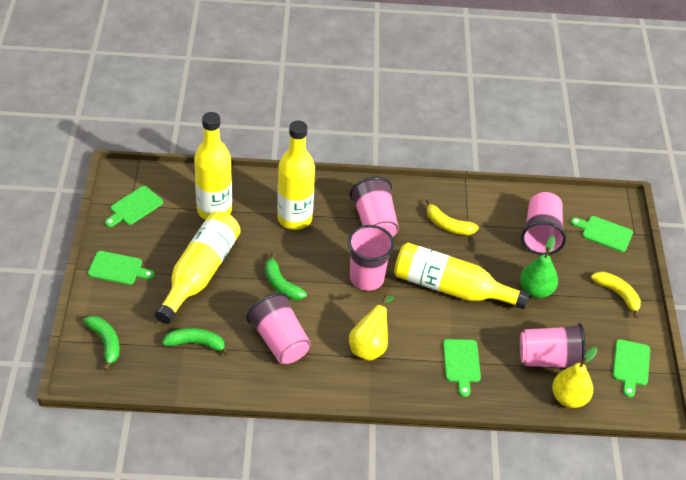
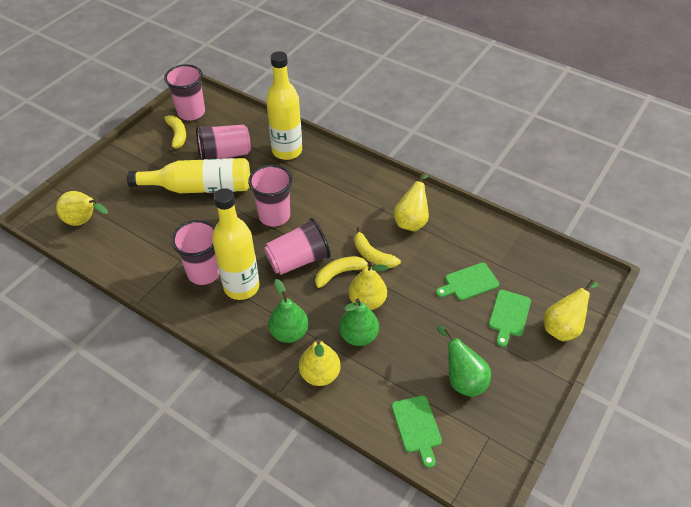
green banana: [83,316,120,371] [162,328,230,356] [265,252,307,300] = 3 -> none = 0
green cutting board: [88,251,155,285] [105,186,163,227] [443,339,481,397] [571,216,633,252] [613,339,650,397] = 5 -> [392,396,442,468] [436,263,499,301] [489,290,531,347] = 3
green pear: [520,236,558,298] = 1 -> [269,279,309,343] [339,298,379,346] [437,326,491,397] = 3
yellow banana: [426,199,479,235] [591,271,641,318] = 2 -> [164,115,186,153] [315,256,374,288] [354,227,401,268] = 3
yellow bottle: [155,211,241,324] [194,112,232,220] [277,121,315,230] [394,243,530,309] = 4 -> [127,158,250,193] [212,188,260,300] [266,51,302,160] = 3
yellow pear: [349,295,394,361] [552,347,598,408] = 2 -> [56,191,108,226] [299,339,341,386] [349,262,388,310] [394,172,429,231] [544,280,599,341] = 5

